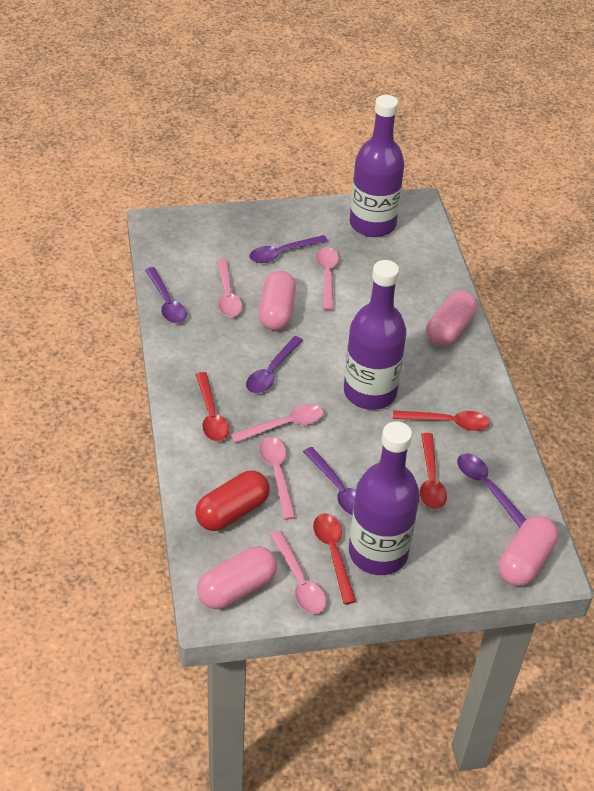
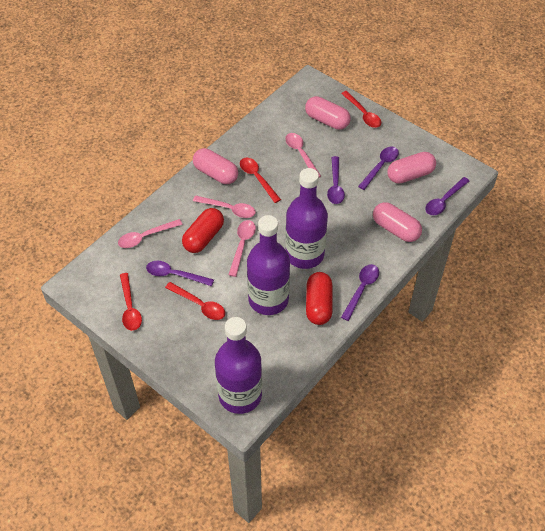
pink spoon: [217,259,242,317] [231,404,324,443] [259,437,296,520] [270,531,326,614] [316,247,339,311] = 5 -> [118,219,183,248] [193,195,256,218] [228,220,256,277] [285,133,321,177] = 4
red capsule: [195,471,270,531] = 1 -> [182,208,224,253] [306,272,333,325] = 2

